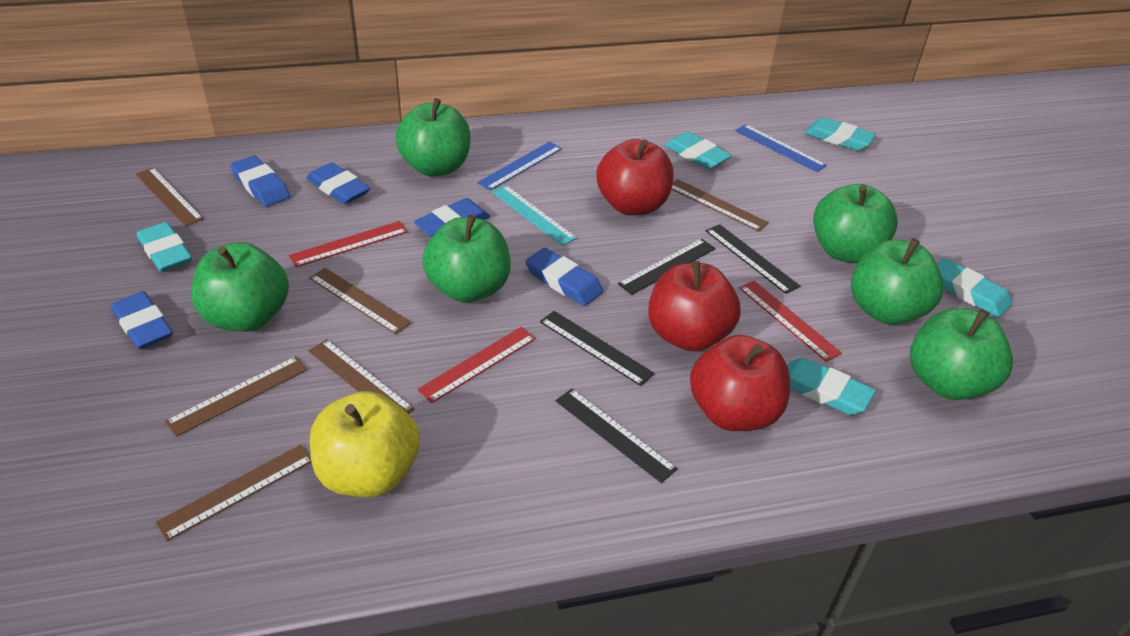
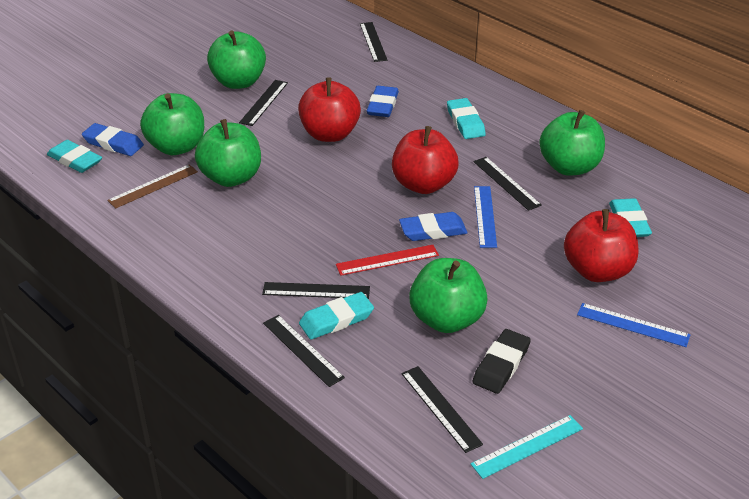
black eraser: none = 0 -> [473,329,531,394] = 1
black ruler: [540,311,655,386] [556,389,678,483] [618,239,716,295] [706,224,800,294] = 4 -> [239,80,288,126] [262,282,370,299] [263,315,345,387] [360,22,387,62] [401,366,483,453] [474,157,542,211] = 6
blue eraser: [111,291,173,349] [230,156,290,207] [306,162,370,204] [414,198,490,237] [525,248,604,306] = 5 -> [82,123,144,156] [367,86,399,117] [399,212,468,241] = 3
brown ruler: [136,167,204,226] [156,444,311,541] [165,356,308,437] [308,339,415,414] [309,268,412,334] [671,179,769,231] = 6 -> [107,164,198,209] = 1
green apple: [192,242,289,332] [396,98,471,176] [422,215,511,303] [813,184,898,263] [851,238,944,325] [910,308,1013,400] = 6 -> [140,93,204,155] [195,119,261,187] [207,31,266,89] [409,258,488,333] [539,110,605,176] = 5
red ruler: [289,221,408,267] [417,327,536,403] [739,281,842,362] = 3 -> [336,245,439,276] = 1
turquoise eraser: [137,222,192,272] [665,132,732,170] [787,358,876,415] [805,117,876,151] [937,258,1012,318] = 5 -> [47,140,102,173] [299,292,374,340] [447,98,486,139] [609,198,652,237] = 4
yellow apple: [310,391,420,497] = 1 -> none = 0

